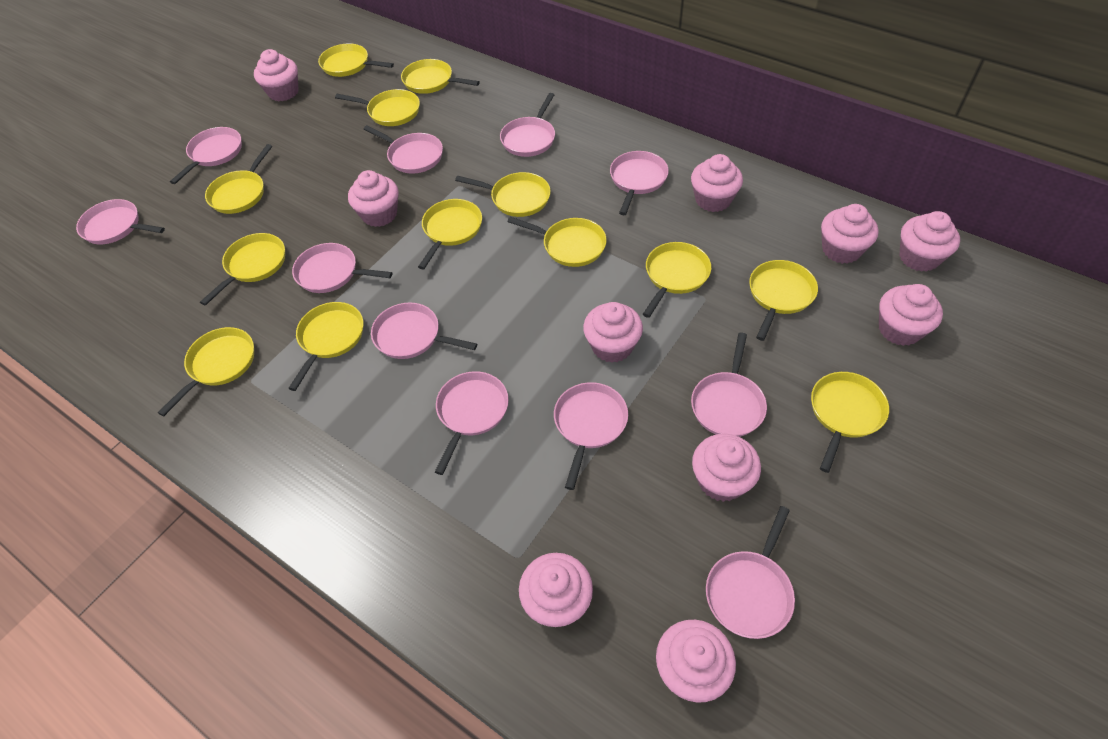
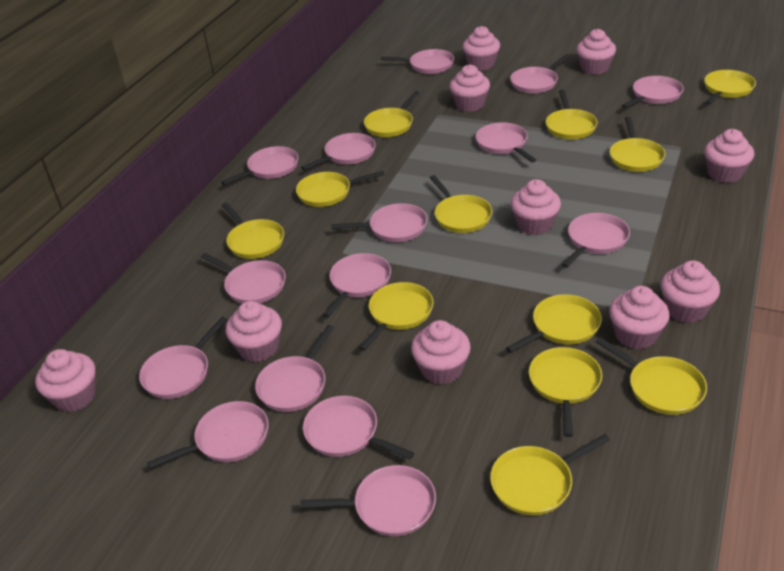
pink pan: [76,199,165,244] [170,127,242,184] [292,243,392,293] [364,125,443,174] [371,303,477,359] [435,371,509,475] [500,93,555,157] [554,382,628,490] [610,151,669,215] [691,333,767,437] [706,506,795,639] = 11 -> [139,317,227,399] [147,401,268,469] [201,253,286,303] [221,146,298,185] [255,325,334,412] [301,133,376,170] [301,465,436,536] [303,396,414,460] [323,253,391,318] [331,203,427,242] [381,49,454,74] [476,122,536,163] [510,54,571,93] [561,213,630,268] [622,76,684,108] = 15
yellow pan: [158,327,254,416] [200,233,285,306] [205,144,272,214] [288,302,363,391] [318,43,394,77] [335,89,420,126] [401,59,480,94] [418,199,482,270] [455,172,551,217] [508,217,607,267] [643,242,711,318] [749,260,818,341] [811,372,889,473] = 13 -> [222,203,284,259] [296,171,385,207] [358,282,434,351] [364,91,420,137] [430,175,492,233] [490,434,610,516] [506,294,602,353] [529,347,602,437] [546,90,598,139] [596,337,707,415] [610,117,665,172] [704,70,756,105] = 12

